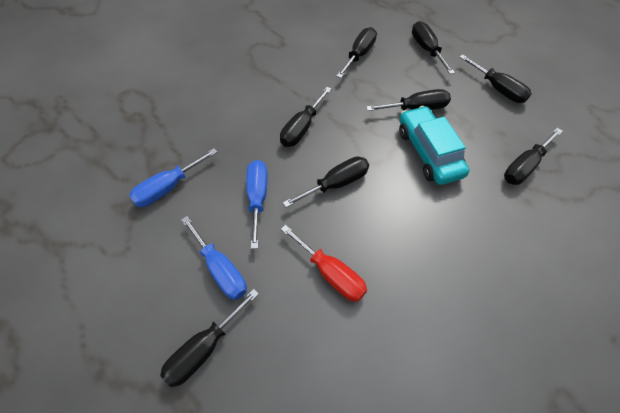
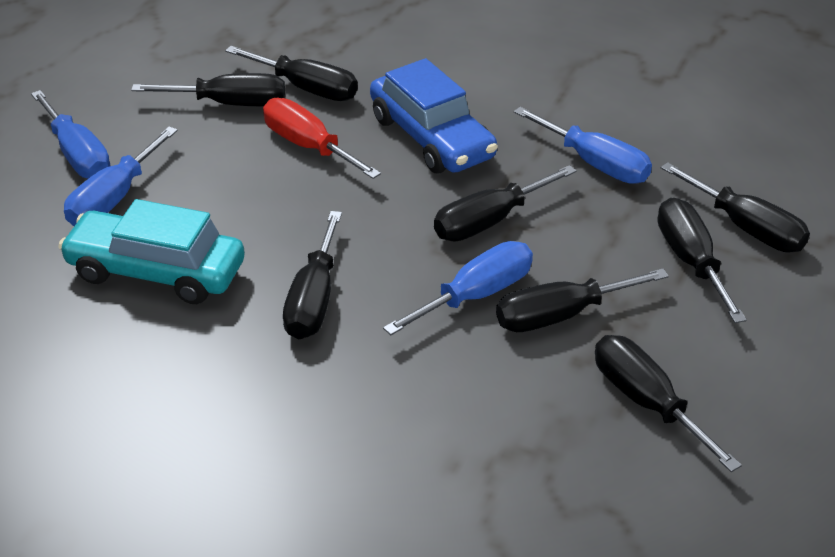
blue car: none = 0 -> [370,58,498,173] = 1
blue screwdriver: [129,148,217,207] [181,216,247,300] [246,160,268,249] = 3 -> [31,90,110,178] [64,127,178,226] [383,241,533,335] [514,107,652,184] = 4

